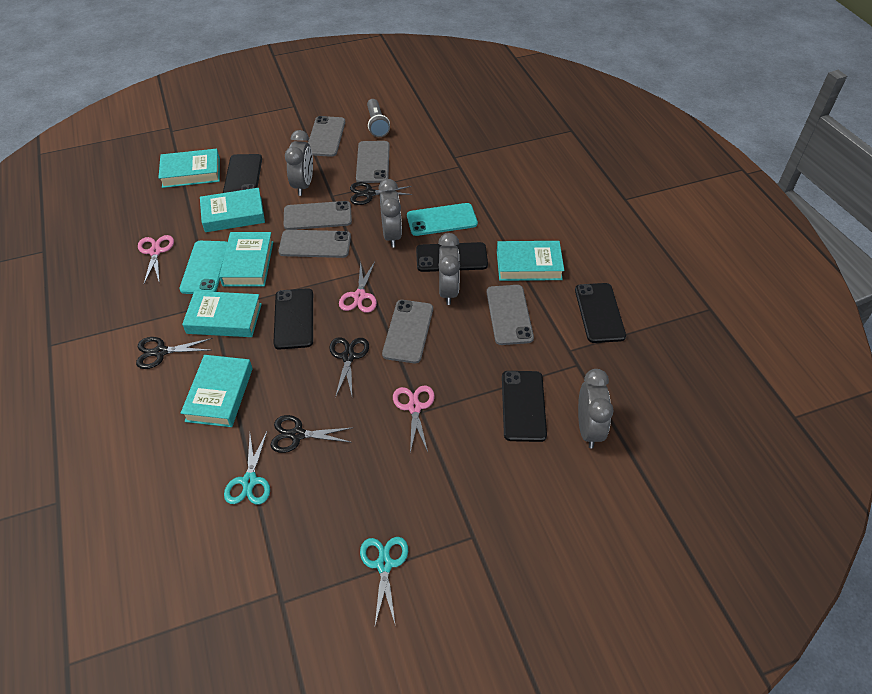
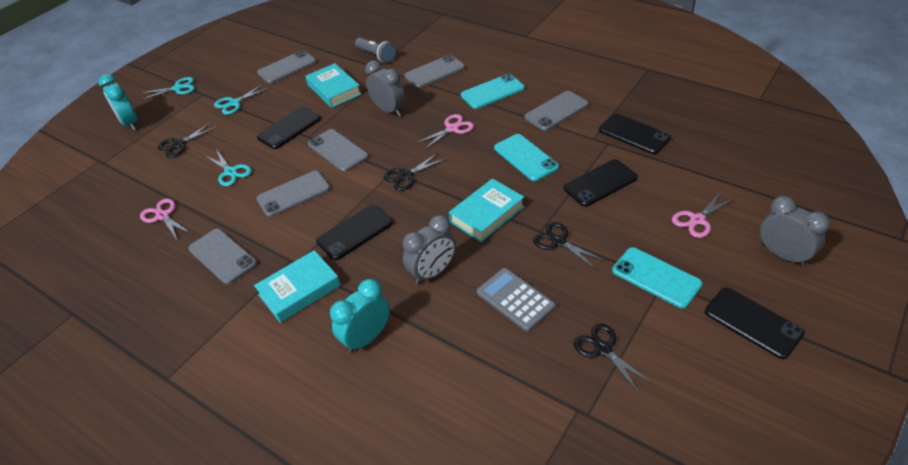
grey calculator: none = 0 -> [477,268,556,332] = 1
grey clock: [285,130,313,196] [378,179,402,248] [438,233,460,305] [578,369,614,448] = 4 -> [365,61,405,116] [403,215,456,284] [760,196,830,266] = 3
turquoise book: [158,149,220,188] [181,355,253,427] [182,291,262,337] [200,188,265,232] [219,232,273,286] [497,241,564,281] = 6 -> [254,250,341,323] [305,63,361,108] [449,178,524,242] = 3
turquoise clock: none = 0 -> [99,74,138,130] [330,279,390,353] = 2
turquoise phone: [179,241,228,294] [407,203,478,236] = 2 -> [461,74,525,109] [494,134,559,181] [612,247,702,308] = 3
turquoise scissors: [224,432,270,504] [360,537,408,625] = 2 -> [141,77,195,100] [204,149,252,186] [214,83,270,115] = 3

